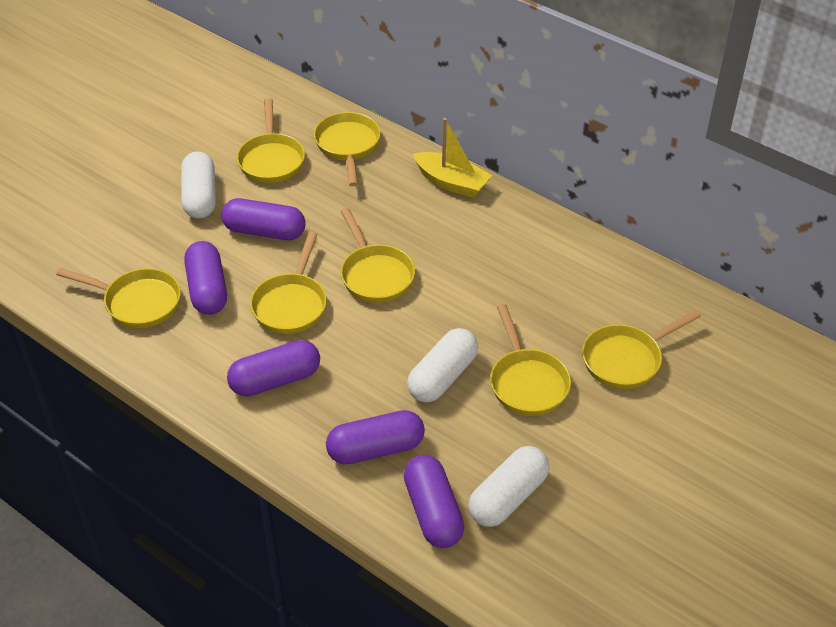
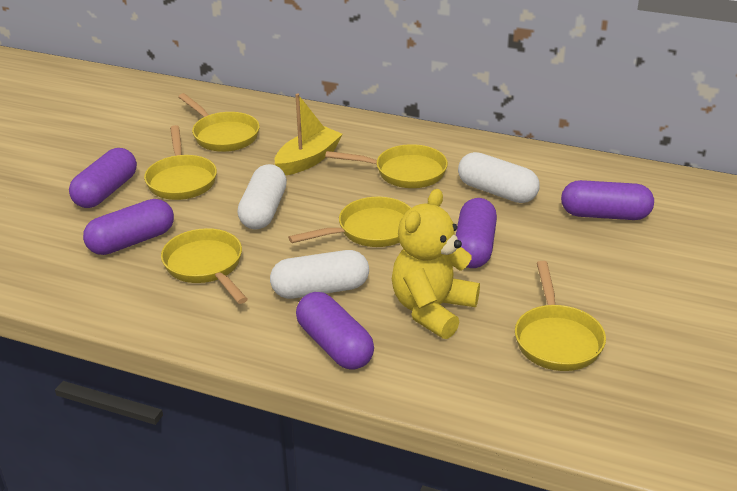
yellow pan: [56,268,181,328] [237,98,305,183] [250,232,327,334] [314,112,381,186] [341,208,415,303] [490,304,571,416] [582,310,701,389] = 7 -> [144,125,217,200] [161,228,248,304] [178,93,260,152] [288,197,411,247] [325,144,448,188] [515,261,606,371] = 6
yellow teddy bear: none = 0 -> [392,189,480,339] = 1

